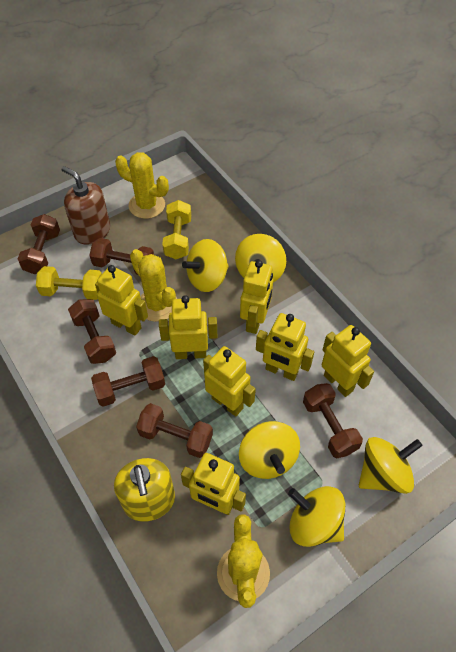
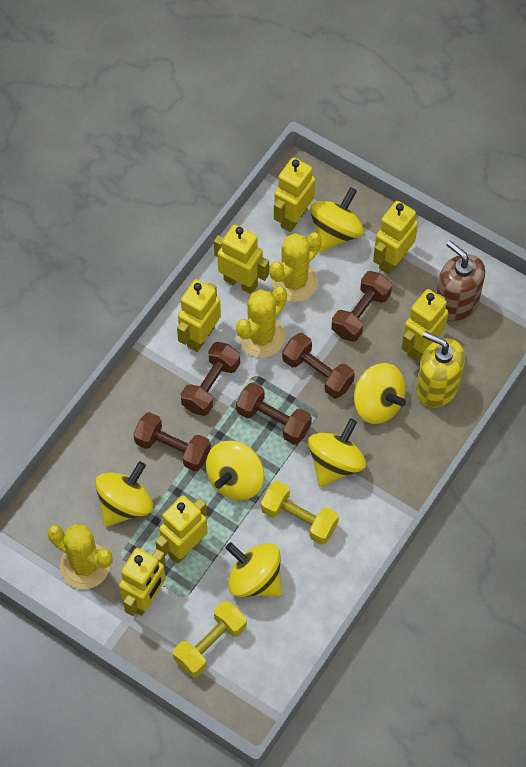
brown dumbbell: [18,214,60,274] [68,299,116,364] [89,238,154,275] [91,356,165,407] [136,403,213,458] [303,383,363,458] = 6 -> [133,412,211,471] [181,342,240,416] [236,382,312,445] [282,333,355,399] [331,271,392,342] = 5
yellow spinning top: [182,239,229,292] [235,234,286,282] [239,421,300,479] [288,486,345,547] [359,437,423,494] = 5 -> [95,461,153,527] [206,441,264,500] [226,542,282,597] [308,418,366,487] [310,187,364,252] [354,363,406,424] = 6

